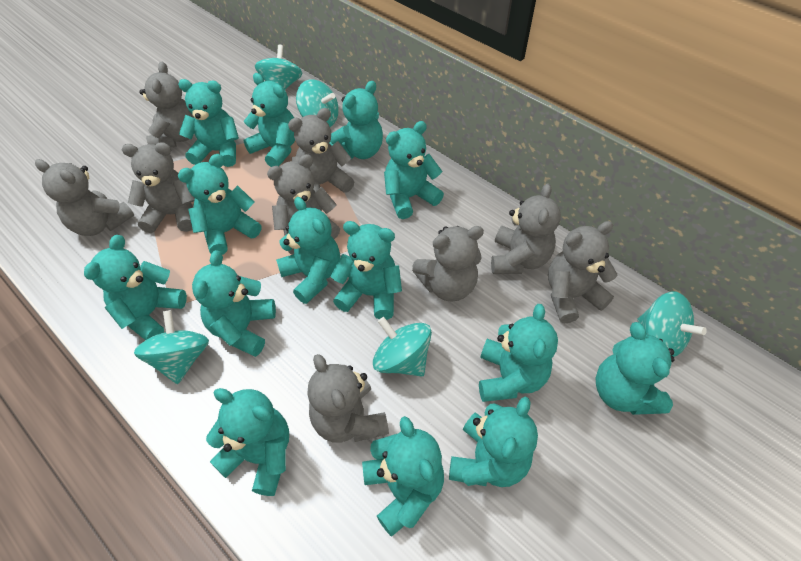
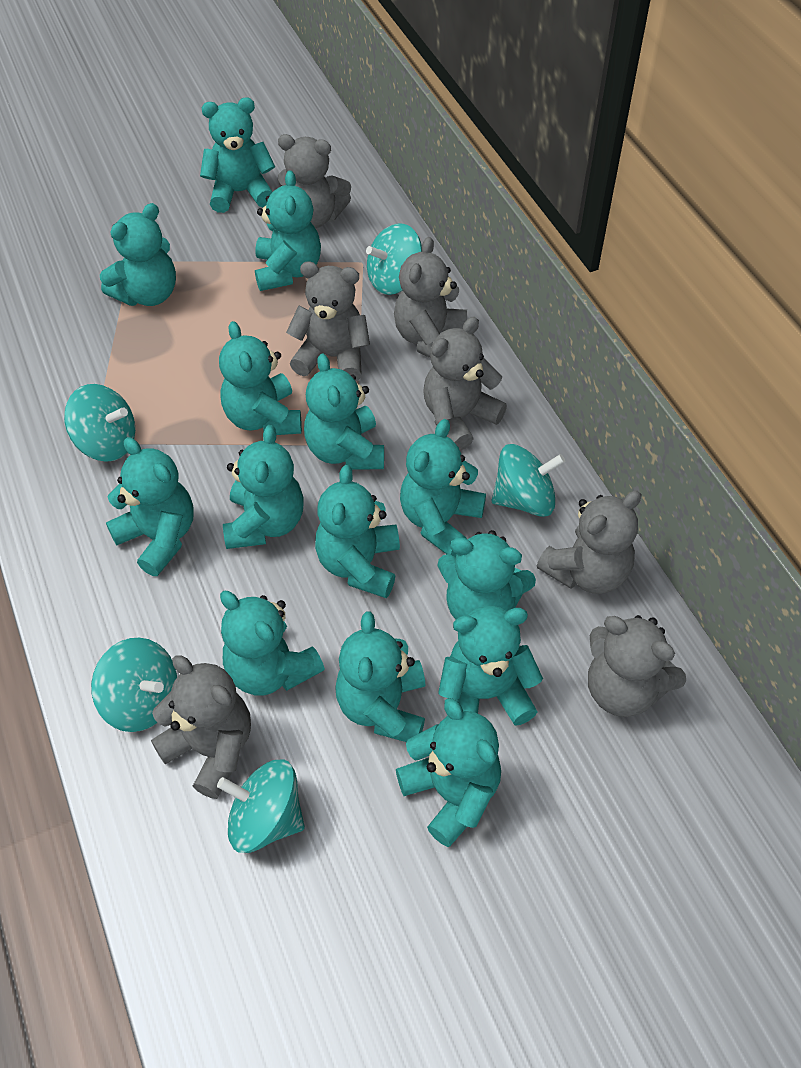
grey teddy bear: [35,159,134,236] [122,142,195,233] [139,62,194,148] [267,154,340,254] [288,108,354,193] [307,354,389,443] [412,226,484,302] [491,183,561,274] [548,221,618,323] = 9 -> [151,655,251,799] [277,134,351,228] [286,262,370,381] [394,237,467,358] [423,317,507,451] [537,491,642,594] [588,615,686,717] = 7

